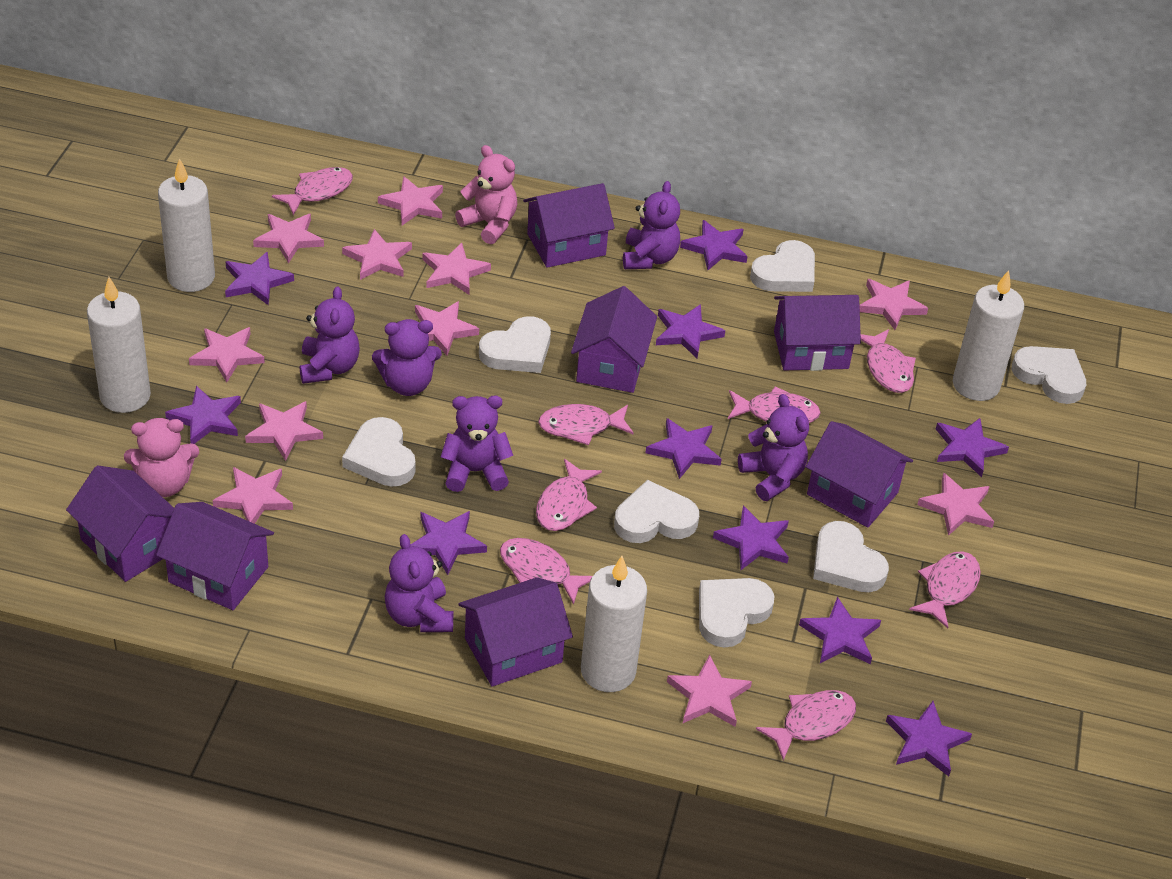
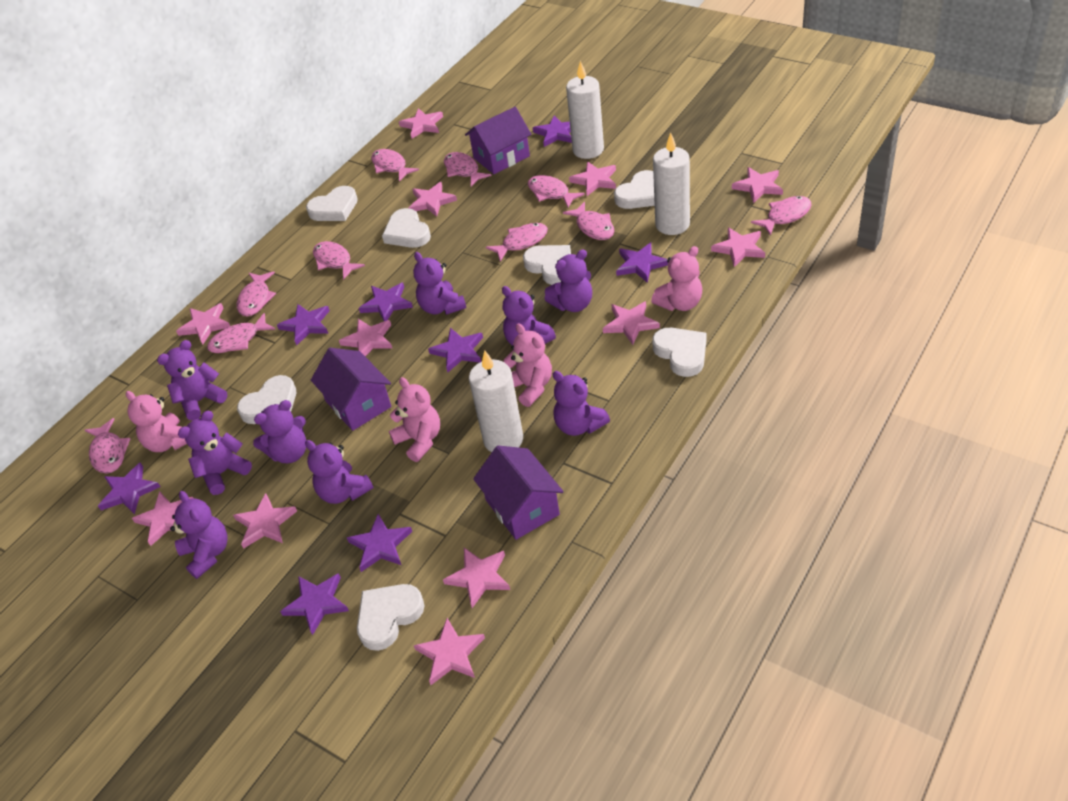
pink fish: [272,167,353,215] [500,538,593,605] [536,459,602,531] [538,404,634,445] [728,387,821,423] [756,690,856,761] [861,329,916,393] [909,551,981,628] = 8 -> [85,418,131,474] [207,313,275,353] [237,271,276,317] [313,241,365,280] [371,149,419,182] [444,152,492,186] [486,223,548,262] [528,175,585,208] [563,202,614,240] [751,196,812,236] = 10
pink star: [189,327,265,383] [213,467,293,524] [245,401,323,461] [253,214,324,263] [342,229,412,280] [378,176,443,225] [415,301,479,355] [422,243,491,295] [667,655,752,727] [859,279,928,330] [917,473,994,536] = 11 -> [132,491,193,546] [176,303,230,345] [233,493,297,548] [339,319,393,356] [399,108,443,139] [409,182,457,217] [414,618,485,685] [443,548,510,608] [569,162,616,196] [603,301,660,345] [711,227,765,267] [732,167,783,203] = 12
pink teddy bear: [124,418,199,497] [455,145,517,244] = 2 -> [126,391,187,452] [389,377,440,462] [503,323,552,407] [651,246,702,311] = 4
purple house: [66,465,174,582] [156,502,274,610] [459,577,573,687] [523,183,615,268] [571,286,657,393] [774,295,861,371] [806,421,913,528] = 7 -> [311,348,392,431] [465,107,531,174] [473,445,564,540] = 3
purple star: [165,386,241,444] [225,252,294,305] [410,511,487,575] [645,418,722,479] [656,304,725,358] [680,220,748,271] [713,505,789,570] [799,597,881,664] [886,701,972,776] [936,418,1009,477] = 10 -> [98,462,160,515] [277,304,330,346] [280,573,349,635] [347,514,412,572] [359,283,413,321] [428,328,483,373] [533,115,572,147] [616,242,668,283] = 8
purple teddy bear: [300,286,360,384] [372,319,442,396] [385,534,453,632] [441,395,513,492] [623,181,680,269] [738,394,809,501] = 6 -> [157,340,227,420] [170,491,228,579] [178,411,252,495] [253,400,306,463] [305,440,373,504] [413,252,466,315] [502,286,556,346] [545,250,592,312] [553,371,610,436] = 9
white candle: [87,277,151,413] [158,158,215,292] [581,556,647,692] [953,270,1024,401] = 4 -> [469,351,523,452] [566,61,604,159] [653,132,690,235] = 3

